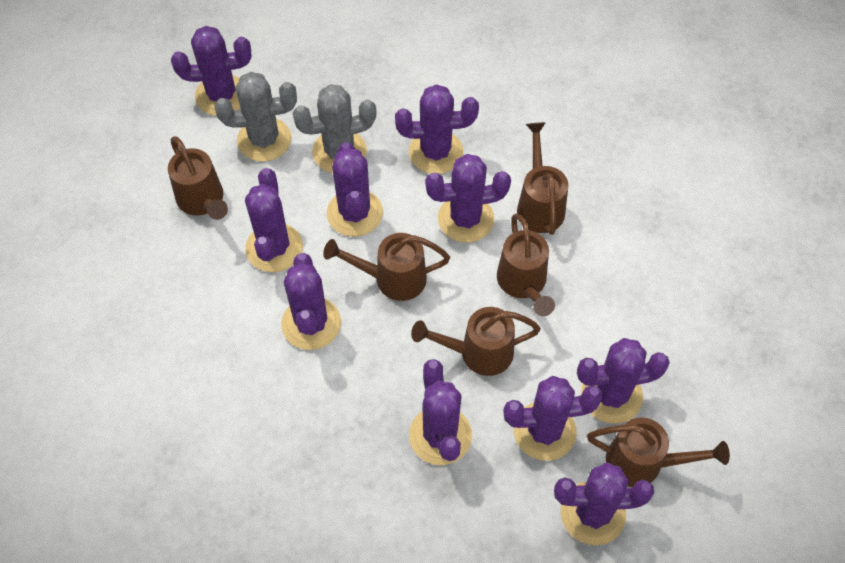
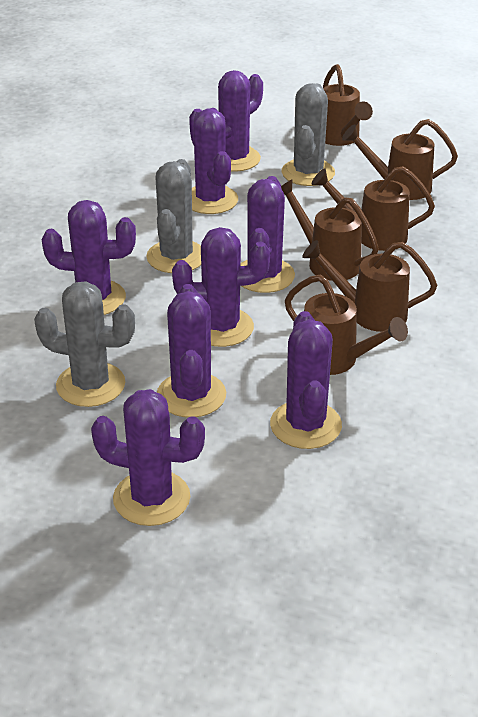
grey cactus: [215,72,297,161] [293,84,377,173] = 2 -> [34,282,135,407] [146,159,201,273] [282,83,335,186] = 3
purple cactus: [171,26,251,116] [245,168,303,272] [281,253,341,350] [327,142,383,237] [395,84,479,174] [409,359,472,465] [425,154,511,243] [503,376,603,461] [554,462,654,545] [577,338,670,424] = 10 -> [42,200,136,315] [91,389,205,526] [157,284,226,418] [172,227,270,347] [189,108,238,214] [210,70,263,172] [241,176,295,293] [270,311,342,449] = 8

